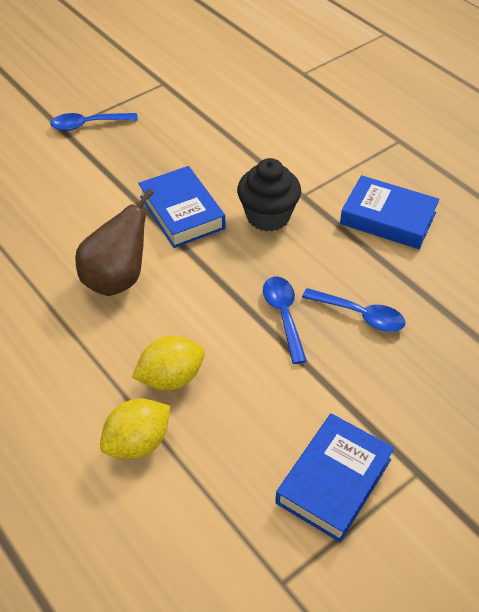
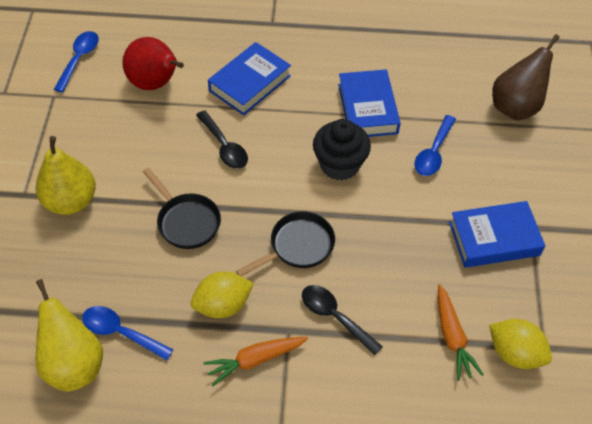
black pan: none = 0 -> [143,168,221,249] [236,211,335,276] = 2
black spoon: none = 0 -> [196,110,248,169] [302,285,383,356] = 2
orange carrot: none = 0 -> [203,337,308,386] [438,284,484,381] = 2
red pear: none = 0 -> [122,37,184,90] = 1
yellow pear: none = 0 -> [35,136,96,215] [35,279,103,392] = 2

